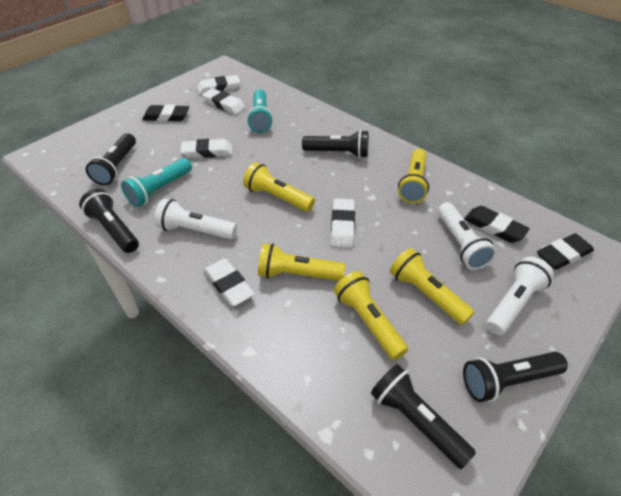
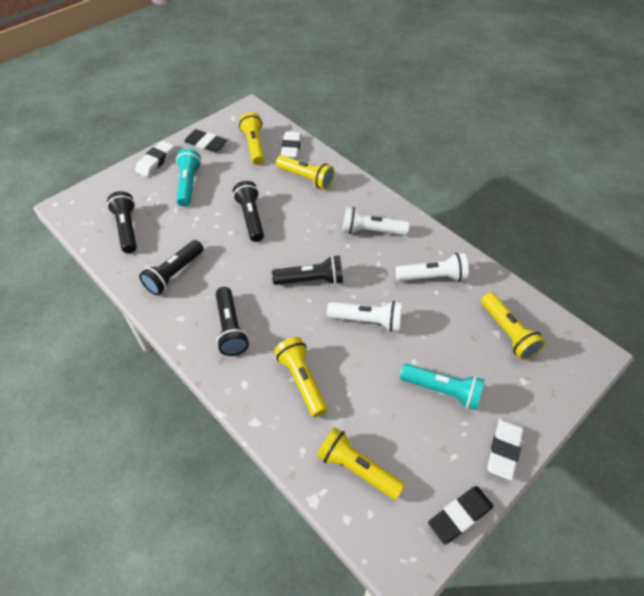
black eraser: [142,104,189,122] [464,206,530,243] [537,233,594,270] = 3 -> [184,129,227,153] [428,486,494,544] = 2
white eraser: [180,139,233,158] [197,75,240,95] [202,88,246,115] [204,258,255,306] [331,198,355,248] = 5 -> [135,141,174,177] [281,131,301,159] [487,418,524,481] = 3

